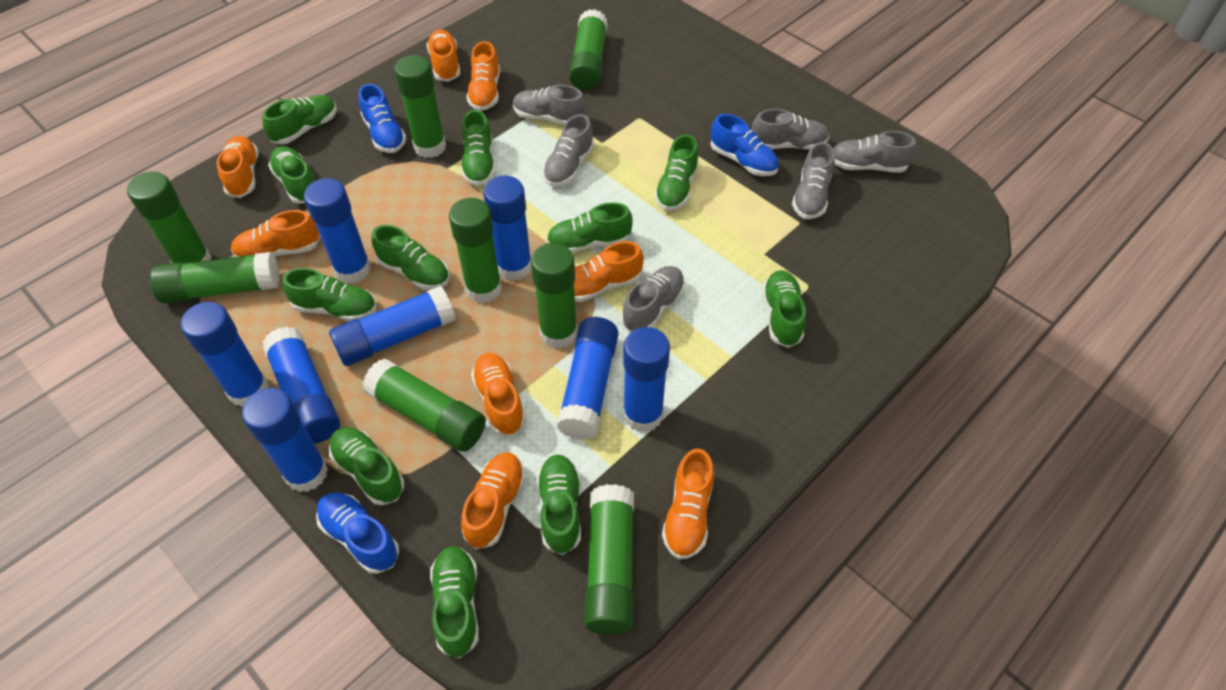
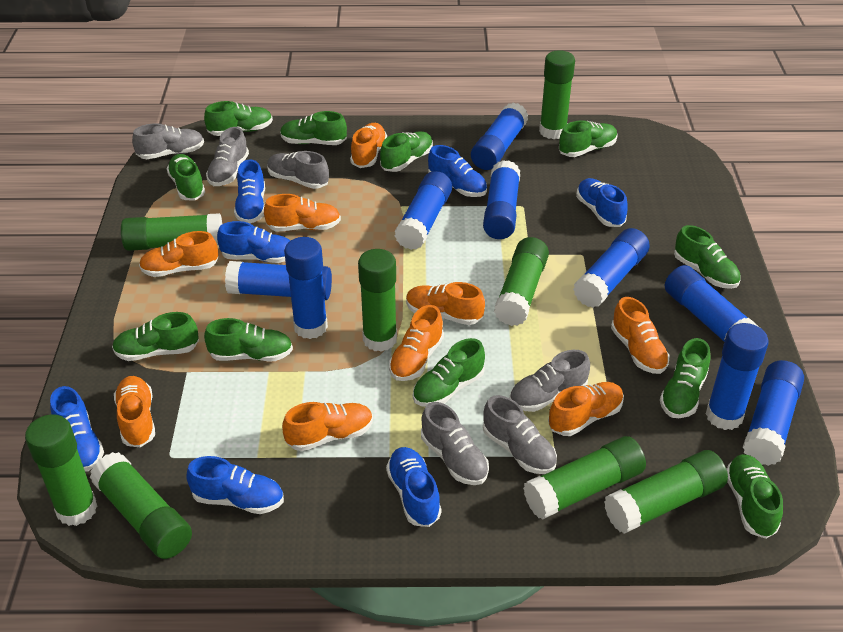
blue glue stick: [181,302,269,407] [242,388,328,492] [262,326,340,444] [304,178,371,284] [329,286,456,366] [483,176,531,281] [557,317,618,440] [623,327,670,432] = 8 -> [225,261,332,300] [284,237,328,339] [395,171,452,250] [471,102,528,170] [483,160,520,239] [573,228,650,308] [665,265,759,342] [706,323,769,430] [743,360,804,466] = 9
blue shoe: [316,492,399,574] [359,84,406,153] [711,114,779,176] = 3 -> [50,386,104,472] [186,456,284,514] [217,221,290,263] [234,159,265,223] [386,447,441,527] [428,145,487,197] [576,178,628,227] = 7
orange shoe: [217,136,258,198] [231,210,320,257] [427,30,461,82] [461,452,525,549] [467,41,500,111] [471,353,526,436] [574,241,644,302] [662,449,714,559] = 8 -> [114,376,155,447] [139,231,218,277] [264,194,341,231] [282,402,373,451] [350,123,387,168] [389,305,444,381] [406,282,485,325] [548,382,624,436] [611,297,669,374] = 9

